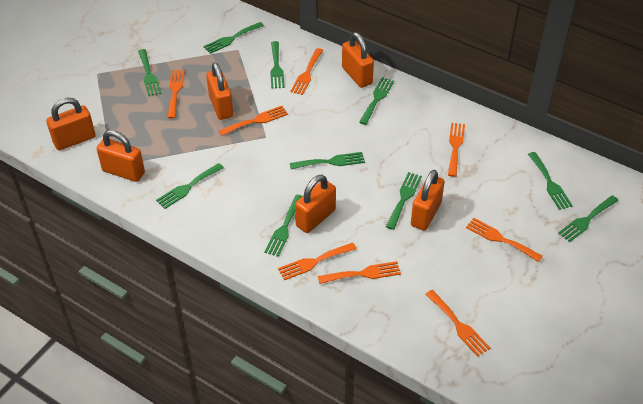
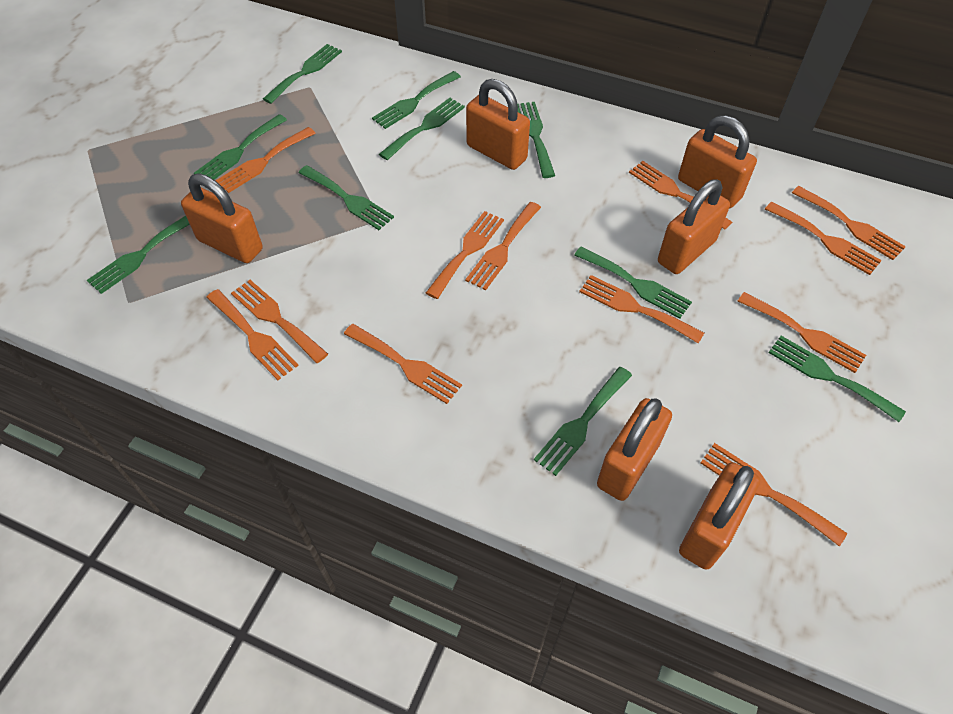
orange fork: [167,70,185,119] [219,106,288,136] [278,243,357,280] [290,48,323,95] [318,261,401,284] [425,290,490,357] [448,123,465,177] [466,218,543,262] = 8 -> [206,289,299,380] [215,127,316,193] [231,280,328,363] [344,324,462,404] [426,211,504,299] [465,202,541,290] [579,275,704,344] [629,161,732,230] [701,443,847,546] [738,292,866,373] [765,202,882,275] [792,186,906,260] = 12

